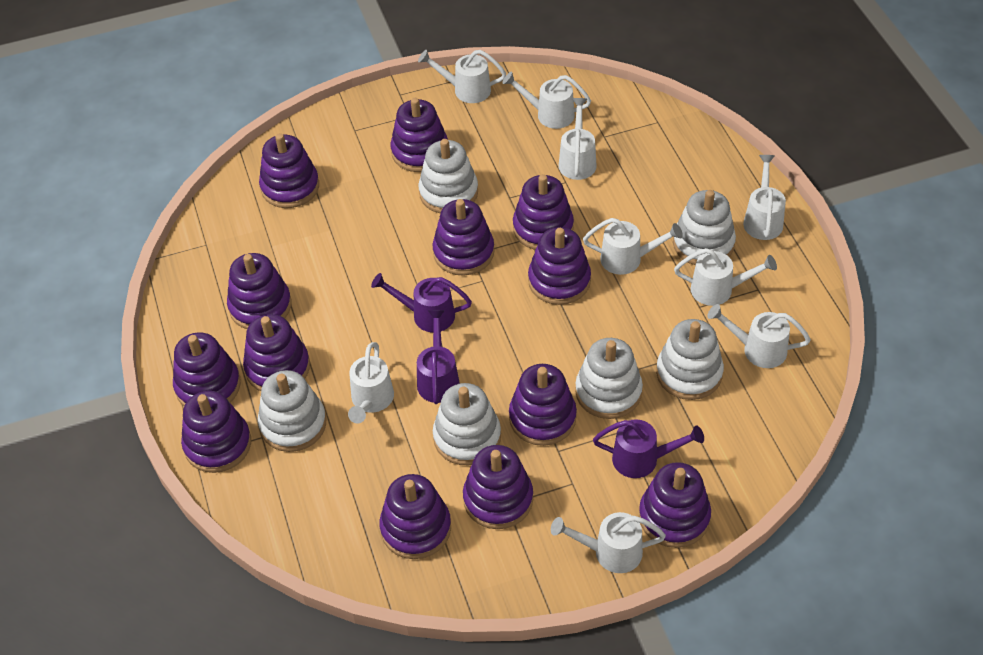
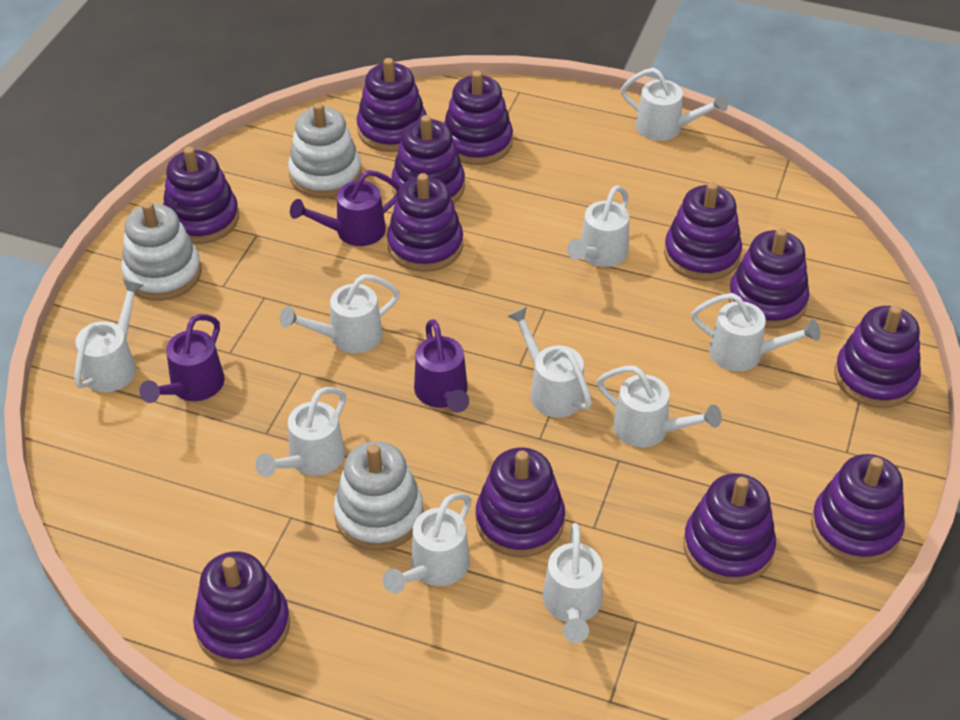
purple stacking toy: [173,332,241,406] [181,391,251,473] [227,253,291,329] [243,314,310,391] [259,133,319,208] [379,474,451,559] [390,98,448,172] [433,199,495,276] [463,445,533,529] [509,364,577,446] [513,174,574,250] [528,227,591,305] [639,462,711,548] = 13 -> [163,147,239,244] [193,551,290,666] [357,58,427,152] [387,173,463,272] [392,115,465,203] [444,70,513,165] [476,448,565,557] [664,182,742,281] [683,473,776,585] [728,228,810,329] [811,454,905,564] [834,305,921,408] = 12
white stacking toy: [258,370,326,452] [418,139,478,213] [433,383,501,465] [575,338,643,419] [656,319,724,400] [673,190,736,265] = 6 -> [121,201,202,301] [288,103,362,198] [334,441,423,551] = 3
white watering can: [348,342,394,423] [418,50,506,103] [502,71,591,129] [551,512,666,573] [559,98,597,180] [583,218,683,275] [674,248,777,306] [707,304,811,368] [743,155,786,240] = 9 -> [74,279,143,392] [255,387,346,477] [280,274,400,353] [383,493,471,594] [508,307,592,417] [543,523,603,643] [567,185,629,267] [597,366,722,447] [621,68,728,141] [691,293,821,371] = 10

